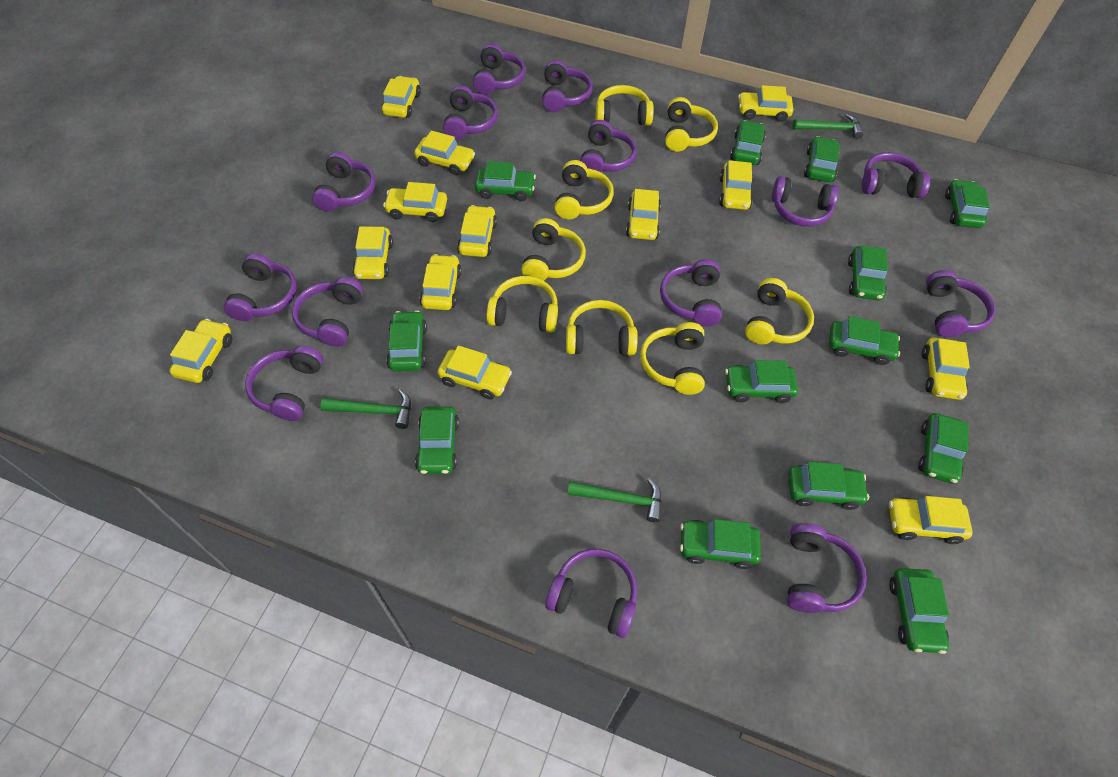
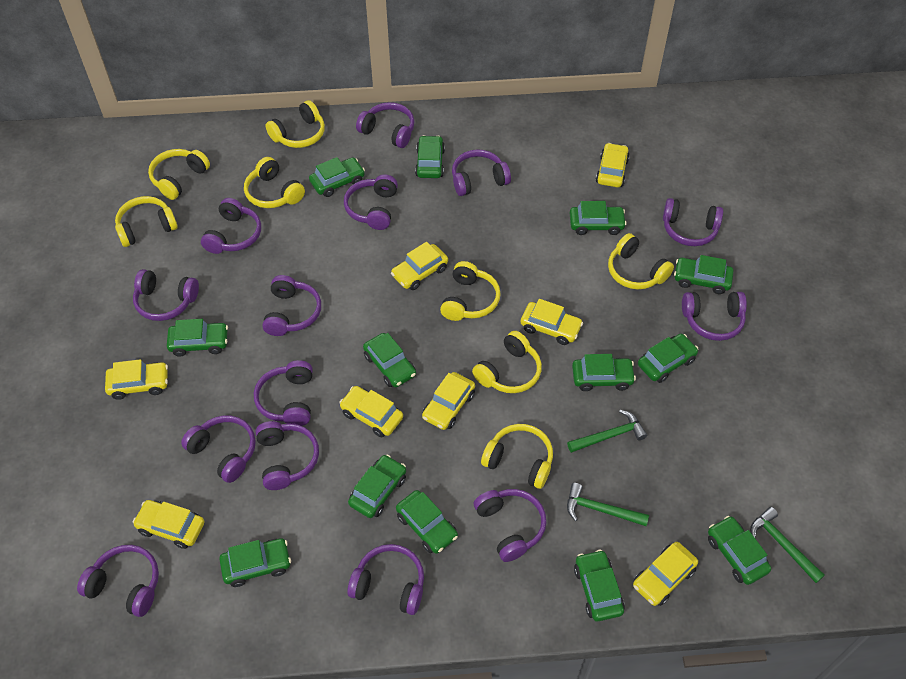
yellow car: [169,319,232,383] [352,226,393,279] [381,76,421,118] [383,182,447,222] [414,131,475,175] [420,254,462,310] [437,346,512,400] [457,205,497,257] [626,189,661,240] [719,160,753,210] [738,85,793,122] [889,496,973,544] [922,337,970,400] = 13 -> [105,359,168,400] [133,500,204,549] [339,386,403,437] [391,242,448,290] [422,372,475,430] [521,299,583,345] [596,143,630,187] [633,542,698,606] = 8

